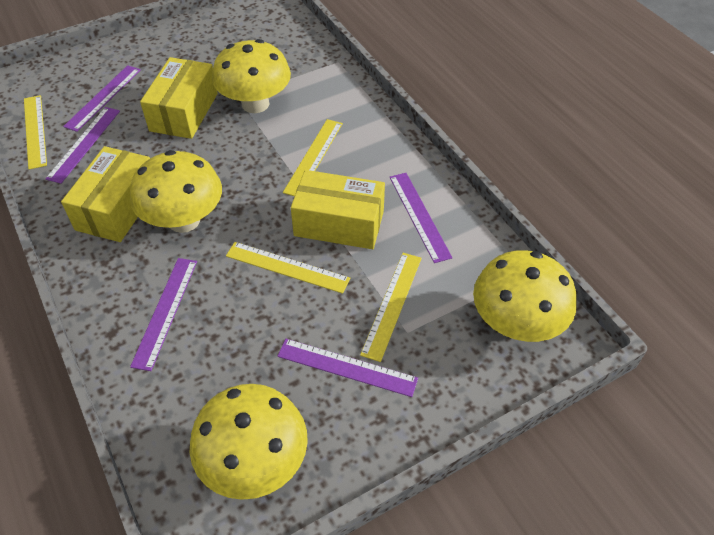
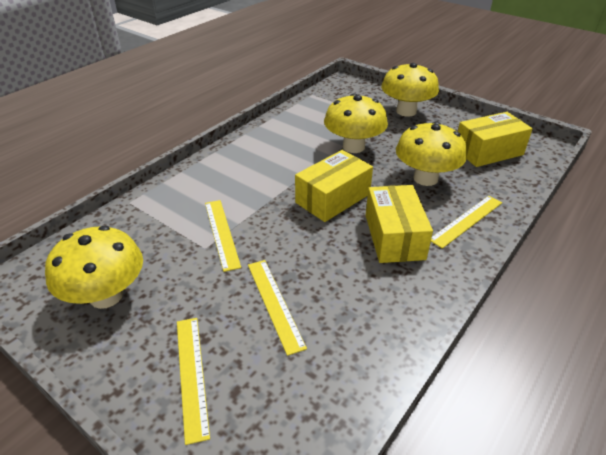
purple ruler: [45,107,120,184] [63,65,141,132] [130,258,197,371] [277,339,418,397] [389,173,452,263] = 5 -> none = 0

